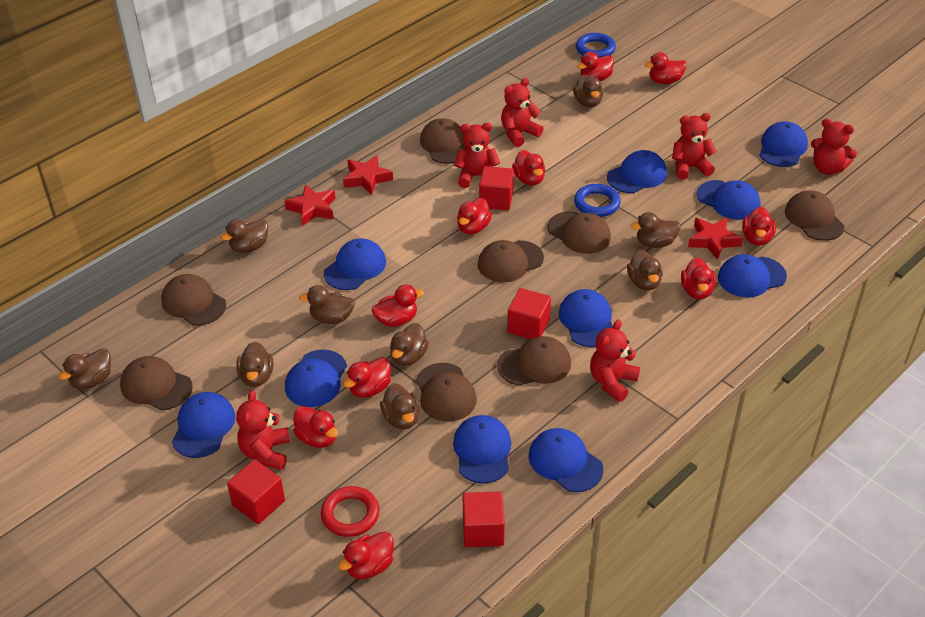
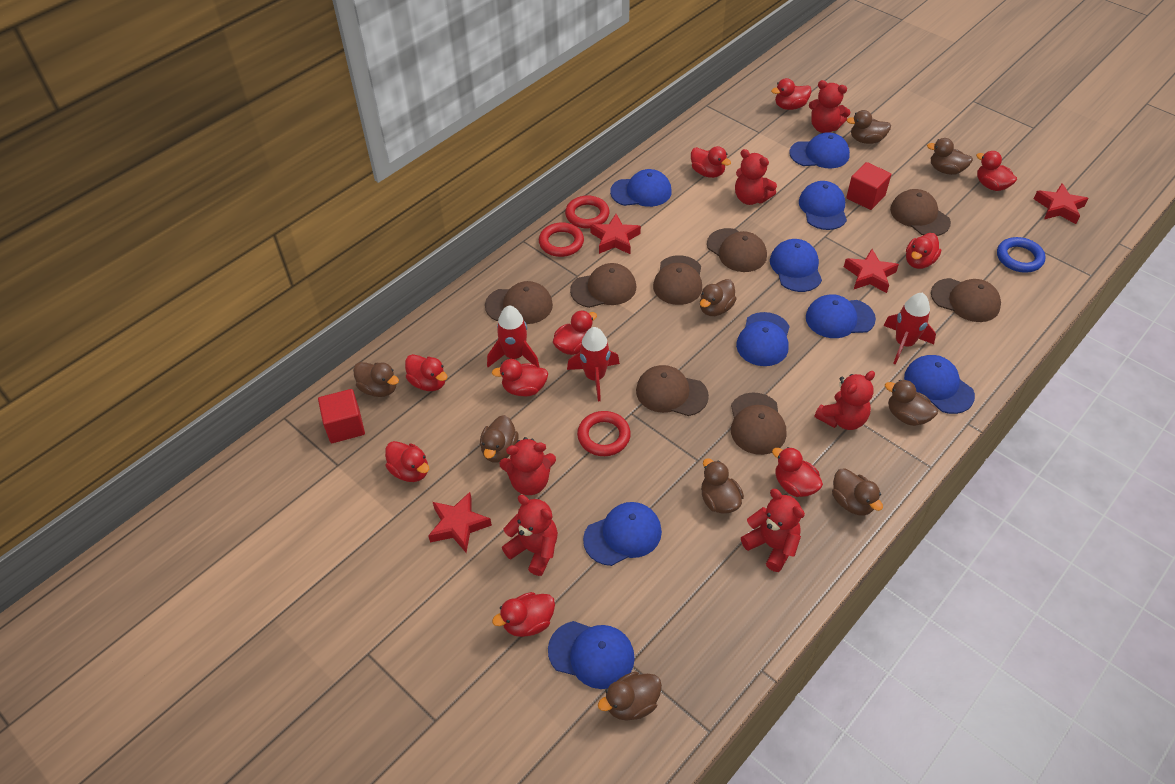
blue cap: [172,392,236,458] [285,349,347,407] [324,238,386,290] [453,415,511,484] [528,428,603,492] [559,289,613,347] [607,150,667,193] [697,180,761,220] [718,254,787,297] [759,121,808,167] = 10 -> [548,621,635,689] [583,502,662,566] [610,169,672,207] [736,312,790,366] [770,239,822,292] [789,132,850,169] [799,181,847,230] [806,294,876,338] [904,355,975,414] = 9
blue ring: [574,184,621,217] [576,33,616,58] = 2 -> [997,237,1045,273] = 1
red cube: [227,459,285,524] [463,492,505,547] [479,166,514,210] [507,288,551,339] = 4 -> [318,389,365,443] [846,162,891,210] = 2
red ring: [321,486,380,537] = 1 -> [539,222,584,257] [565,196,609,228] [577,411,631,456] = 3
red rocket: none = 0 -> [487,306,540,368] [567,327,620,401] [883,293,936,365] = 3
red star: [285,184,336,226] [343,155,393,195] [688,217,743,260] = 3 -> [428,492,492,553] [590,214,641,254] [844,249,899,293] [1034,183,1089,224] = 4

